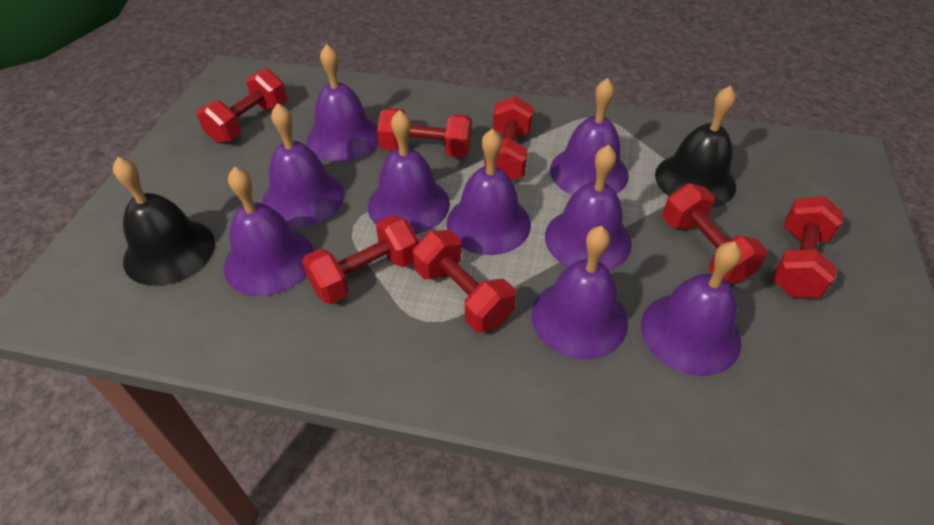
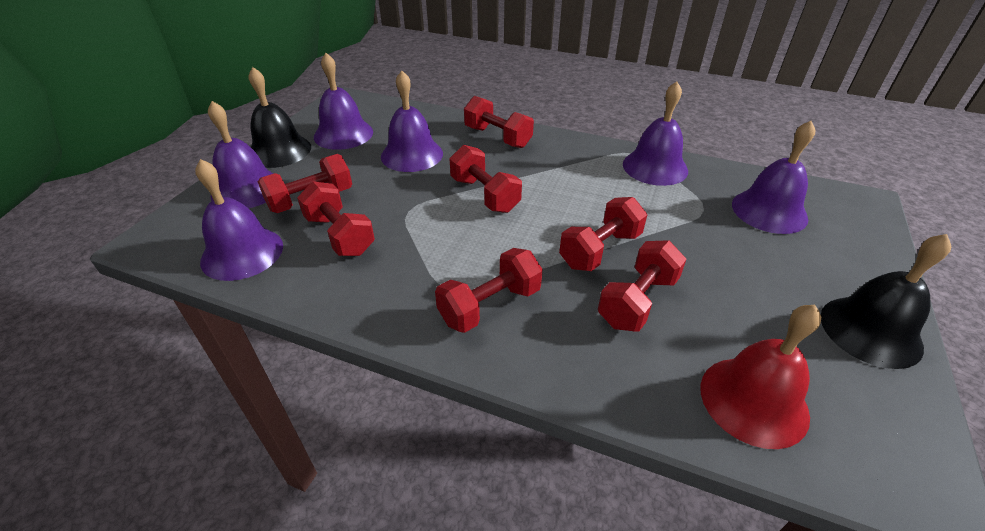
purple bell: [224,167,314,296] [262,103,344,227] [307,44,379,162] [368,110,450,234] [447,129,531,255] [532,226,628,359] [545,145,632,270] [550,78,629,195] [641,242,741,376] = 9 -> [195,159,283,281] [208,101,274,208] [314,53,373,150] [381,70,443,172] [623,81,688,186] [732,121,815,234] = 6
red bell: none = 0 -> [700,305,821,449] = 1

